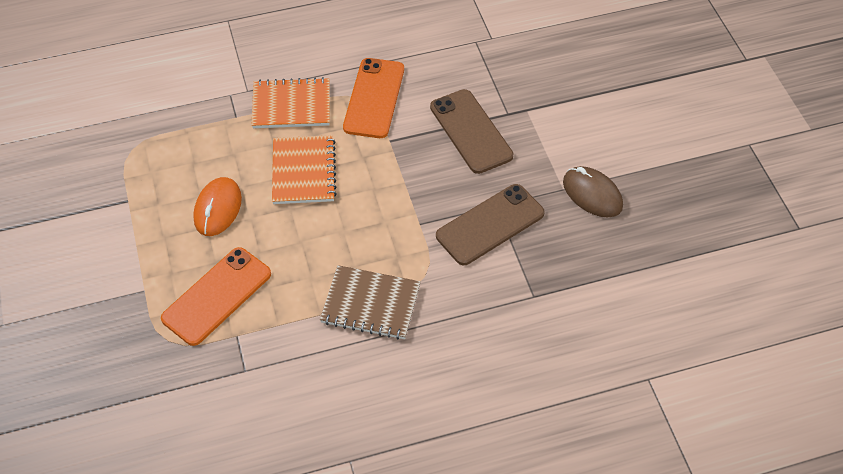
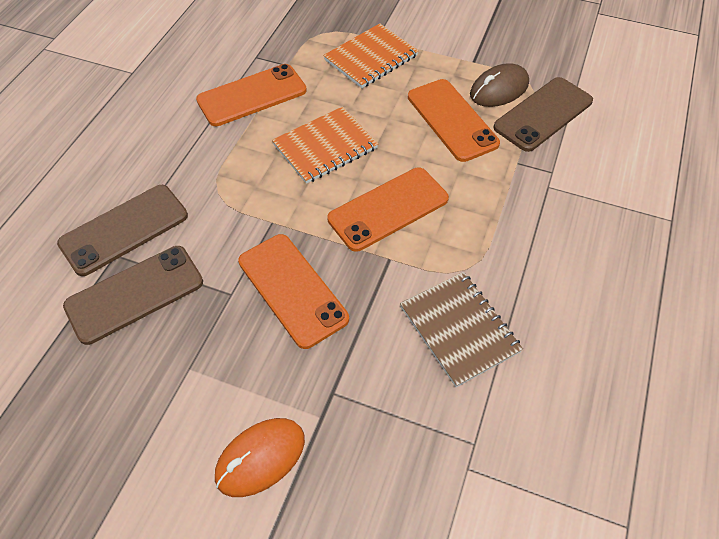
brown phone: [430,89,514,174] [436,184,545,265] = 2 -> [57,185,188,276] [63,246,203,345] [493,77,593,152] = 3
orange phone: [161,247,271,346] [343,58,404,138] = 2 -> [196,64,307,126] [238,234,349,349] [327,168,449,252] [408,79,500,162] = 4

